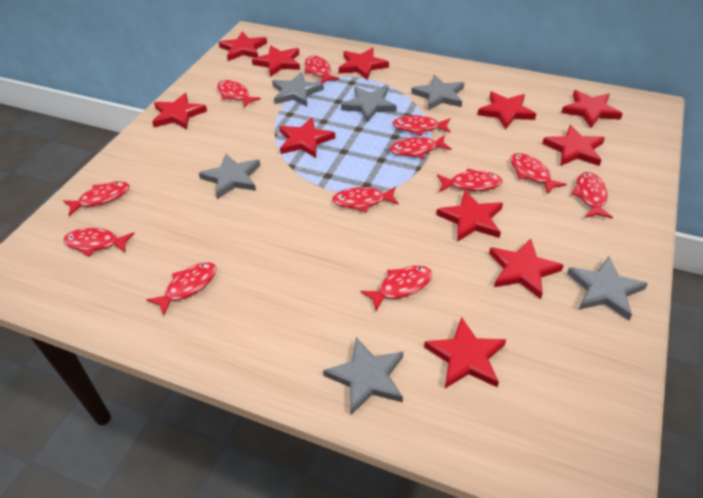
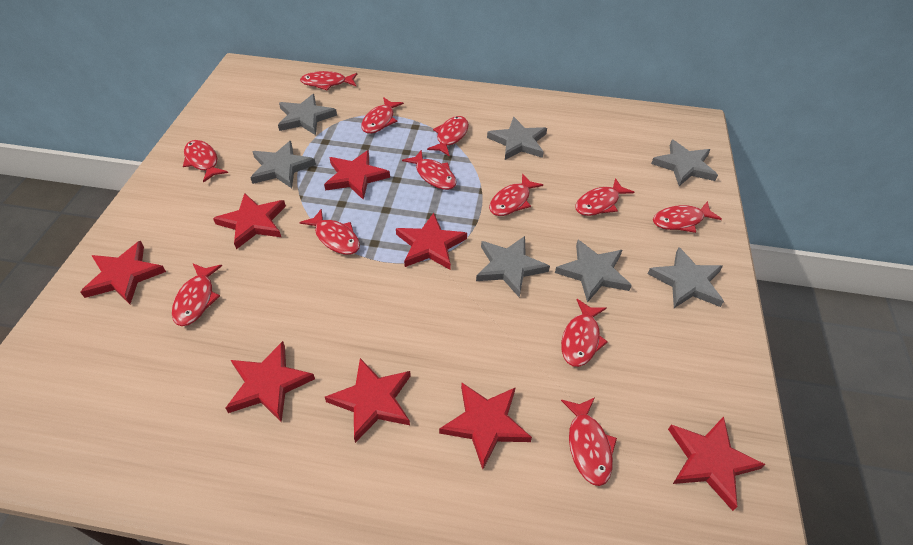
grey star: [199,154,261,199] [272,72,324,106] [323,337,403,415] [341,87,397,123] [411,75,464,110] [567,256,648,320] = 6 -> [250,141,316,188] [278,94,337,135] [476,236,550,297] [487,117,547,160] [555,240,632,303] [648,247,724,308] [651,140,718,186] = 7
red star: [152,93,207,129] [219,31,267,61] [252,45,300,77] [279,117,335,158] [339,48,389,80] [424,317,506,388] [436,190,503,242] [478,92,536,129] [489,238,564,299] [542,125,605,166] [561,90,622,128] = 11 -> [80,241,166,304] [213,193,286,249] [225,341,315,423] [324,150,390,200] [325,358,411,443] [396,213,467,270] [439,383,532,469] [668,416,766,511] = 8

